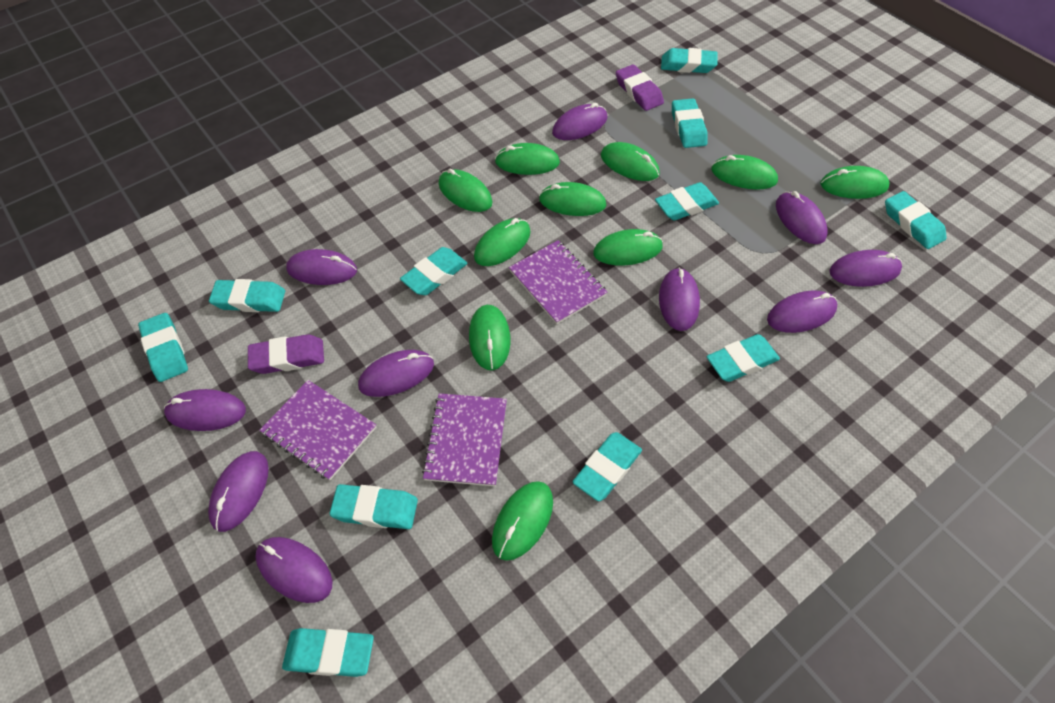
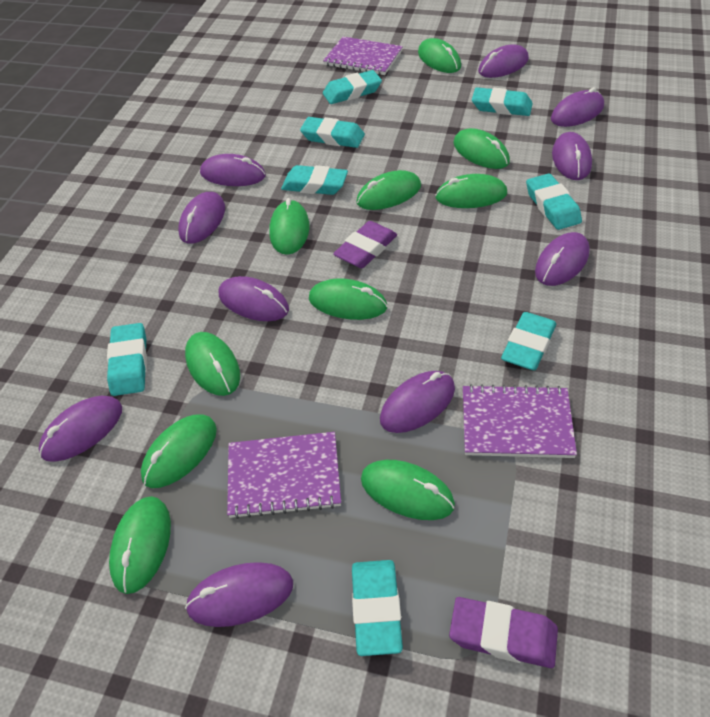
turquoise eraser: [138,313,188,382] [209,279,285,312] [282,628,374,677] [330,484,418,529] [400,247,468,295] [573,432,642,501] [655,182,719,221] [661,48,718,73] [672,98,708,148] [707,334,780,382] [885,191,947,249] = 11 -> [107,323,147,396] [281,165,348,195] [300,117,365,148] [323,70,382,104] [352,560,403,656] [472,87,533,116] [501,312,556,370] [526,173,582,230] = 8

